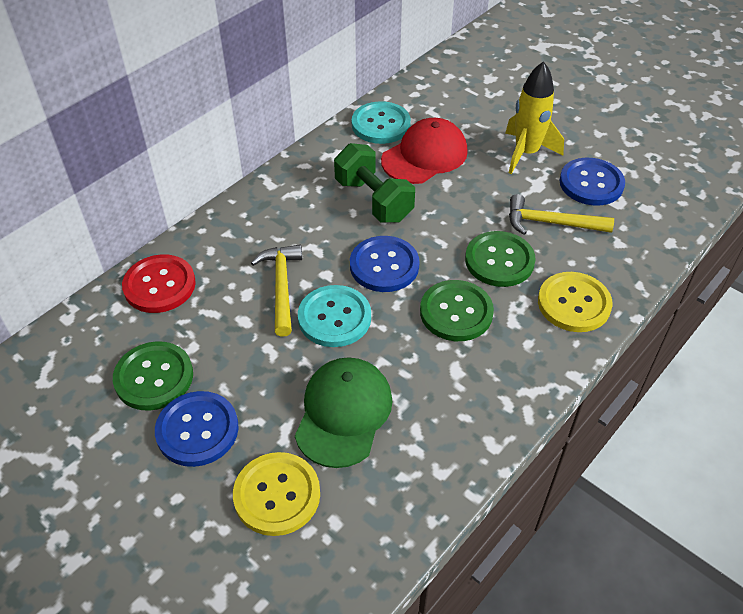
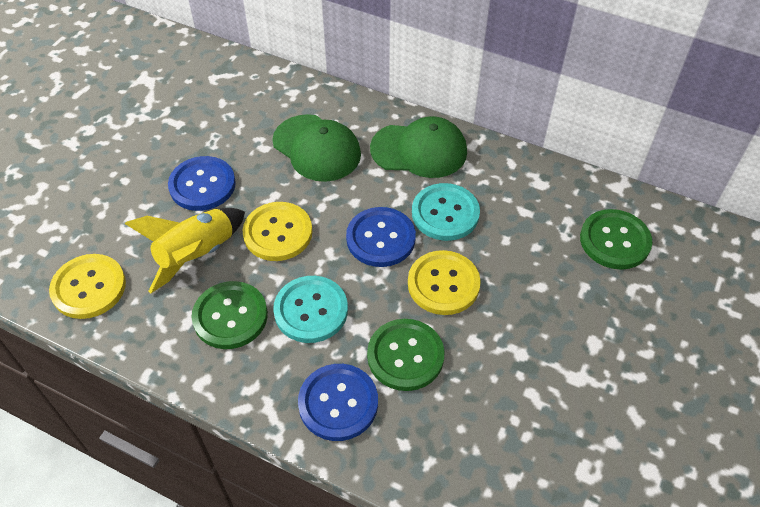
green cap: [295,357,393,468] = 1 -> [272,114,361,182] [370,116,467,178] = 2
green dumbbell: [334,143,415,223] = 1 -> none = 0
red button: [122,254,196,313] = 1 -> none = 0
red cap: [381,118,468,184] = 1 -> none = 0
yellow button: [233,452,320,536] [538,272,613,332] = 2 -> [49,254,126,319] [243,202,312,261] [408,250,481,315] = 3
yellow hammer: [251,245,302,337] [509,194,614,235] = 2 -> none = 0

